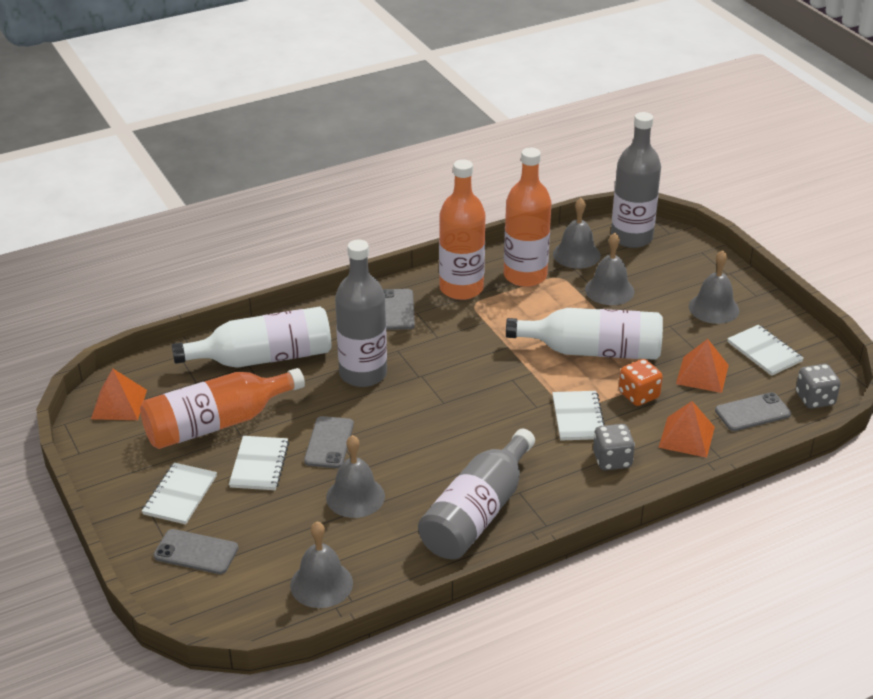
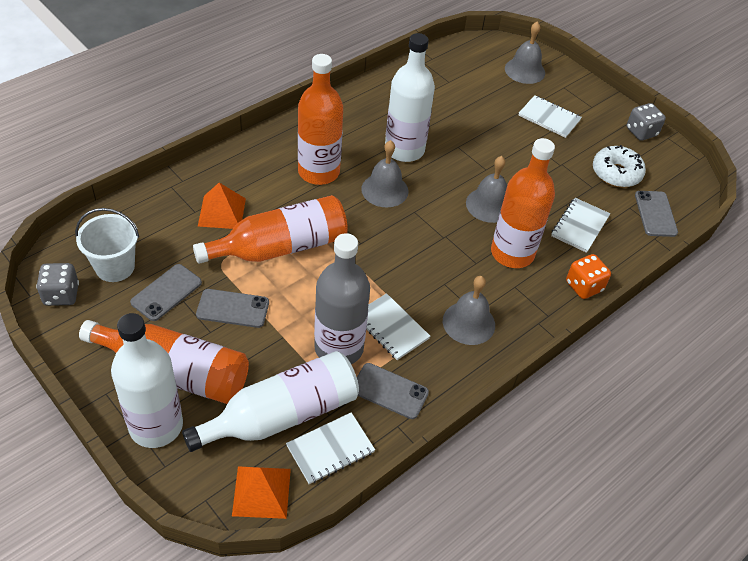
grey bell: [290,521,353,608] [326,435,385,518] [553,198,601,269] [585,233,634,305] [689,250,739,324] = 5 -> [361,140,408,207] [443,276,495,345] [466,156,507,223] [505,22,545,84] = 4
grey bottle: [335,240,387,387] [418,429,535,559] [611,112,661,248] = 3 -> [314,233,370,364] = 1
orange bottle: [140,368,305,449] [439,159,486,300] [504,148,552,287] = 3 -> [79,320,249,404] [193,195,348,264] [298,54,343,185] [491,138,555,268] = 4
orange pyramid: [91,369,147,420] [659,401,715,458] [676,339,729,393] = 3 -> [198,183,246,229] [232,466,291,519] = 2
white bottle: [172,307,331,368] [506,308,663,360] = 2 -> [111,313,183,448] [182,351,359,452] [385,33,435,162] = 3
white bucket: none = 0 -> [75,208,139,282] = 1
white donut: none = 0 -> [593,145,646,187] = 1

